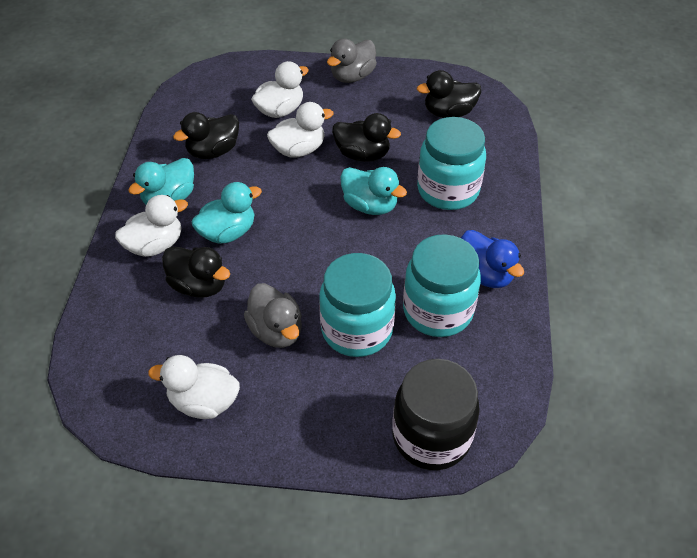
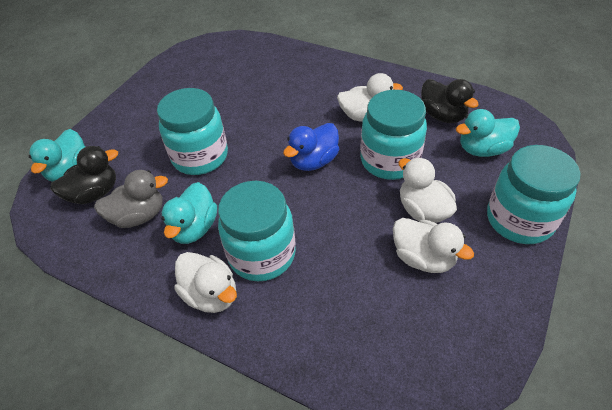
black duck: [162,247,230,298] [173,112,239,159] [332,113,401,162] [417,70,481,118] = 4 -> [50,146,118,204] [421,79,479,123] = 2
black jar: [392,359,480,470] = 1 -> none = 0
grey duck: [244,283,302,348] [327,39,377,83] = 2 -> [94,170,168,228] = 1
turquoise jar: [319,253,396,357] [403,234,481,337] [417,117,486,210] = 3 -> [157,88,228,175] [218,181,296,281] [360,90,427,180] [487,145,580,244] = 4

